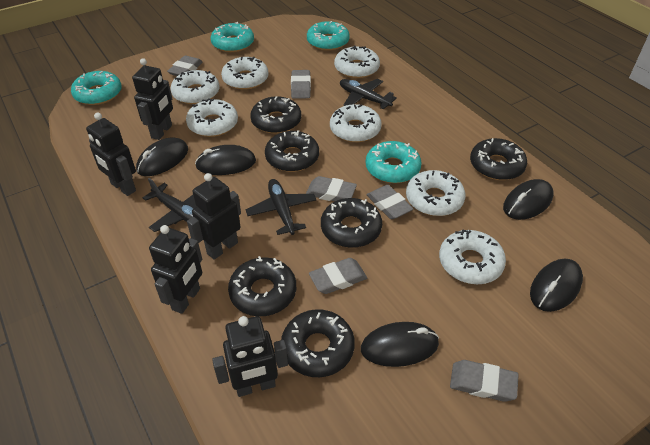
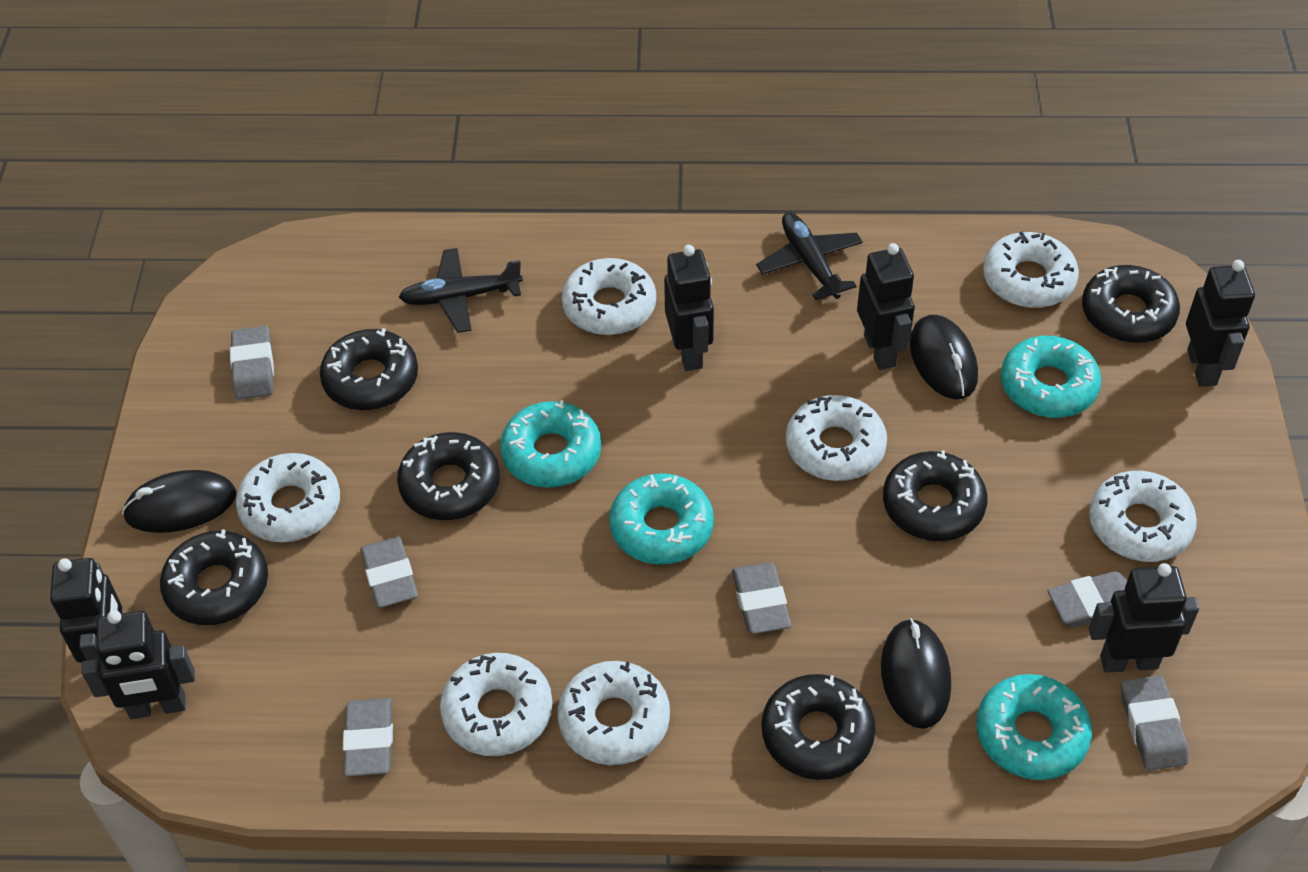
black mouse: [136,137,188,176] [195,145,256,175] [361,322,439,367] [503,179,553,220] [530,259,583,312] = 5 -> [122,470,236,533] [881,618,951,729] [910,315,978,399] = 3
black plane: [143,178,197,232] [245,179,316,235] [340,79,397,109] = 3 -> [399,248,523,333] [756,212,863,300] = 2
black robot: [86,112,136,196] [132,58,173,140] [149,225,202,314] [187,173,241,260] [212,316,288,397] = 5 -> [50,558,122,663] [82,610,195,719] [664,245,714,371] [857,243,915,370] [1089,563,1199,673] [1186,260,1255,387] = 6

